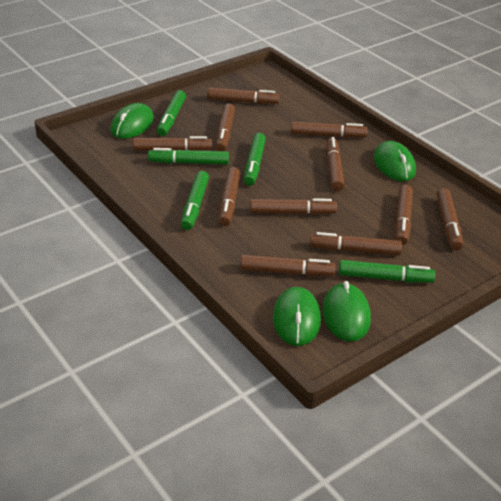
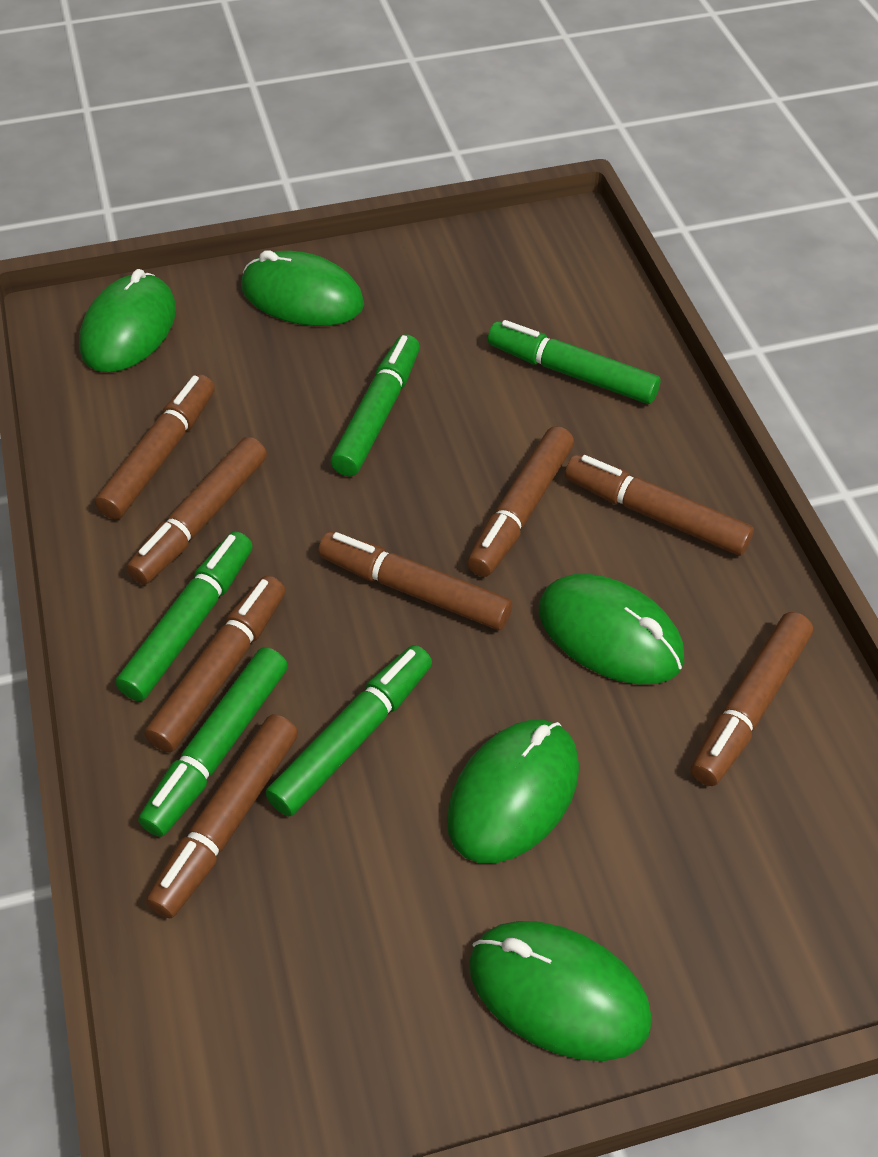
brown marker: [133,136,212,151] [207,88,280,104] [216,103,235,151] [219,167,240,226] [240,255,336,276] [250,198,337,215] [291,122,368,138] [310,232,402,255] [326,137,345,192] [395,185,413,245] [436,188,463,250] = 11 -> [95,374,215,520] [126,437,267,584] [145,576,285,752] [146,714,298,918] [318,532,512,630] [467,426,574,577] [565,455,754,556] [691,612,813,786] = 8
green mouse: [110,103,154,139] [273,287,321,346] [322,281,371,342] [374,141,416,181] = 4 -> [79,269,176,372] [241,250,364,326] [447,720,579,863] [469,921,652,1061] [539,574,684,684] = 5

